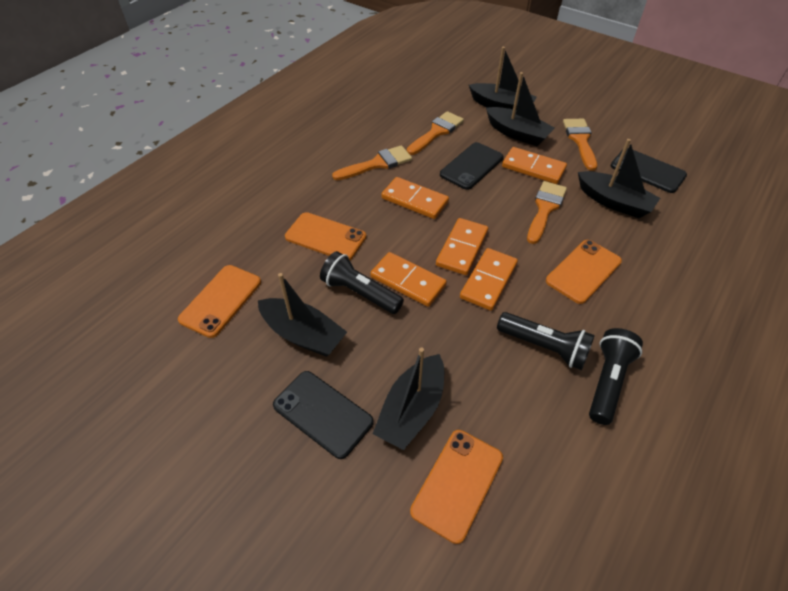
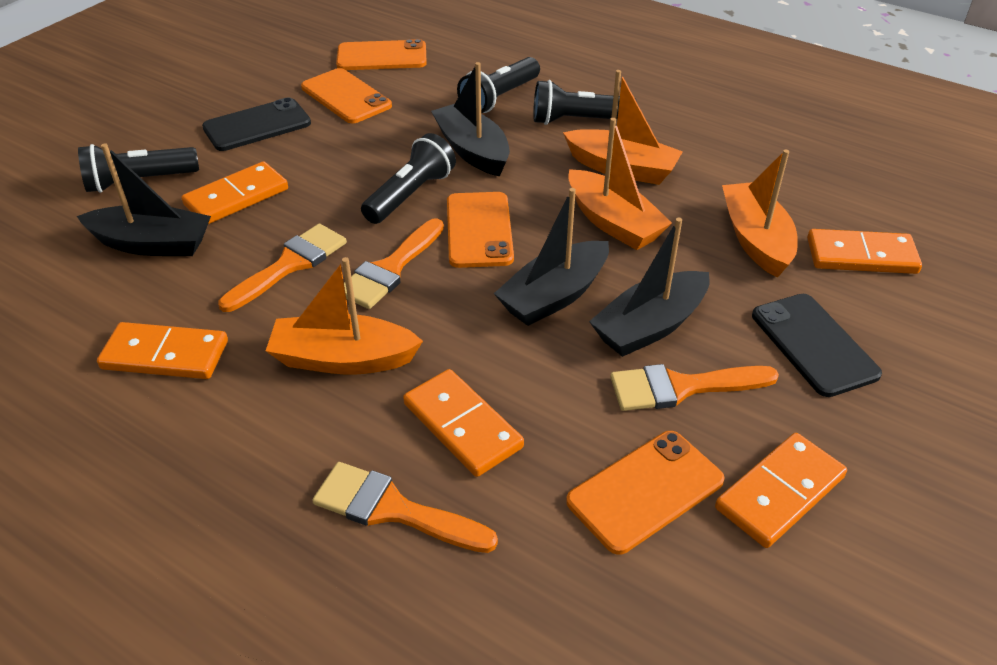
black boat: [258,273,347,357] [373,347,444,450] [469,47,537,110] [486,72,555,146] [578,139,660,218] = 5 -> [77,144,211,256] [431,62,510,177] [494,188,609,326] [589,217,710,357] = 4
black flashlight: [320,251,404,314] [497,312,595,370] [589,328,643,425] = 3 -> [78,144,199,193] [361,133,456,224] [457,57,540,114] [533,80,637,125] = 4
black phone: [273,371,374,459] [440,142,504,190] [610,148,687,193] = 3 -> [202,97,311,151] [752,294,882,397] = 2
orange boat: none = 0 -> [266,257,423,375] [563,70,683,185] [568,118,672,250] [722,149,798,278] = 4

